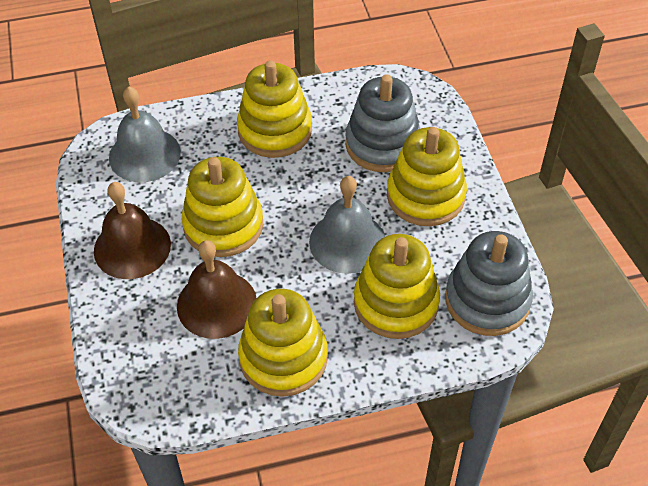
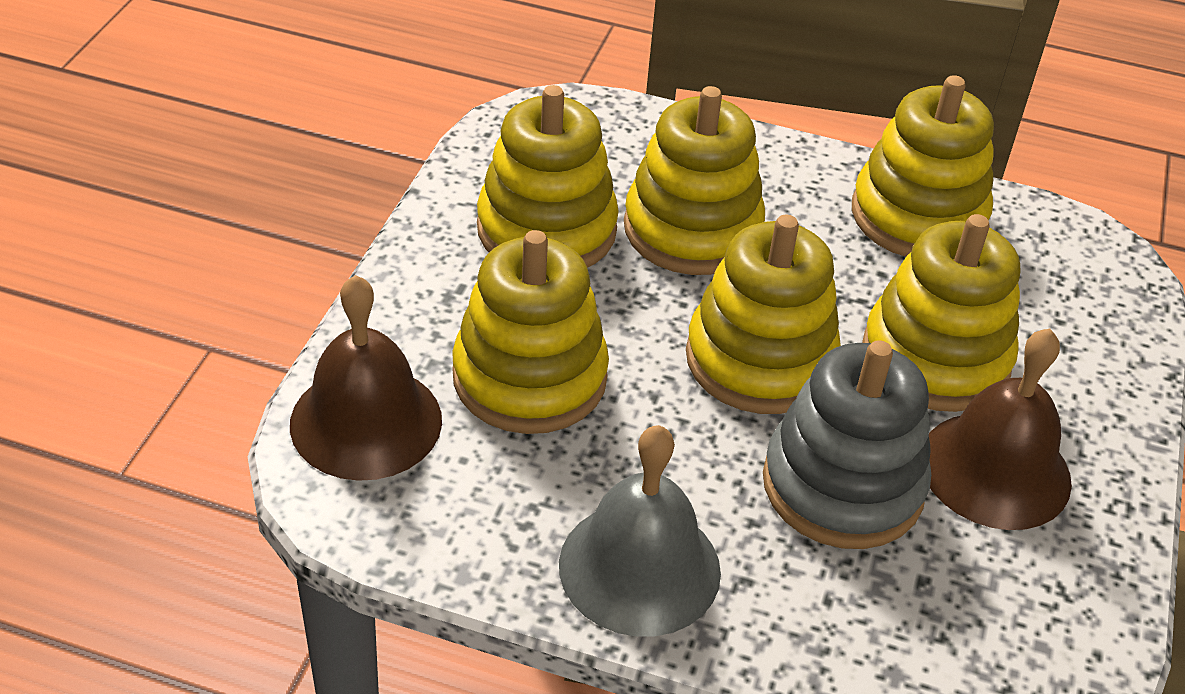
grey bell: [109,86,181,182] [309,176,385,274] = 2 -> [559,425,721,637] = 1
grey stacking toy: [345,74,420,172] [445,231,533,336] = 2 -> [763,340,931,549] = 1
yellow stacking toy: [182,157,263,257] [237,60,312,158] [238,289,328,397] [354,234,440,339] [387,127,467,226] = 5 -> [452,230,609,434] [477,85,619,268] [624,86,765,275] [686,215,841,414] [852,75,994,257] [862,214,1020,412] = 6

